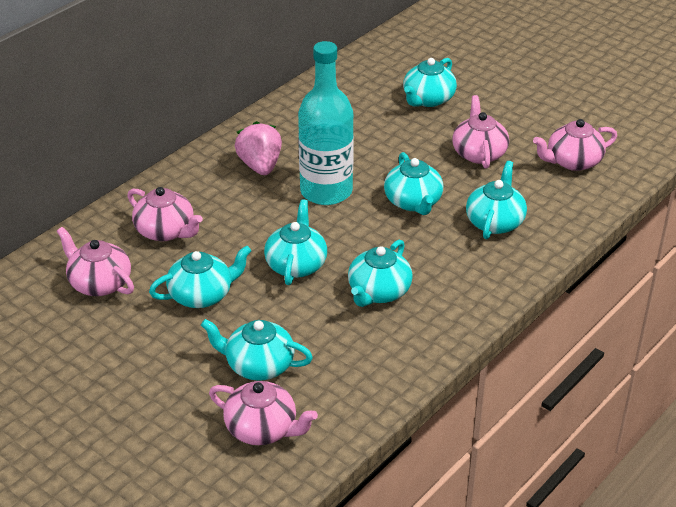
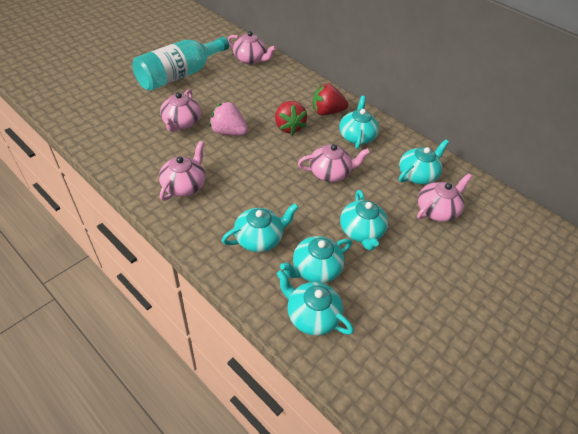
red strawberry: none = 0 -> [275,101,307,135] [313,84,348,115] = 2
turquoise teapot: [149,245,251,308] [201,319,313,381] [264,199,327,285] [348,240,413,307] [384,152,443,215] [403,58,457,107] [466,161,527,239] = 7 -> [222,203,299,252] [277,270,354,336] [280,236,352,283] [339,96,379,149] [340,190,388,251] [399,139,449,185] = 6

